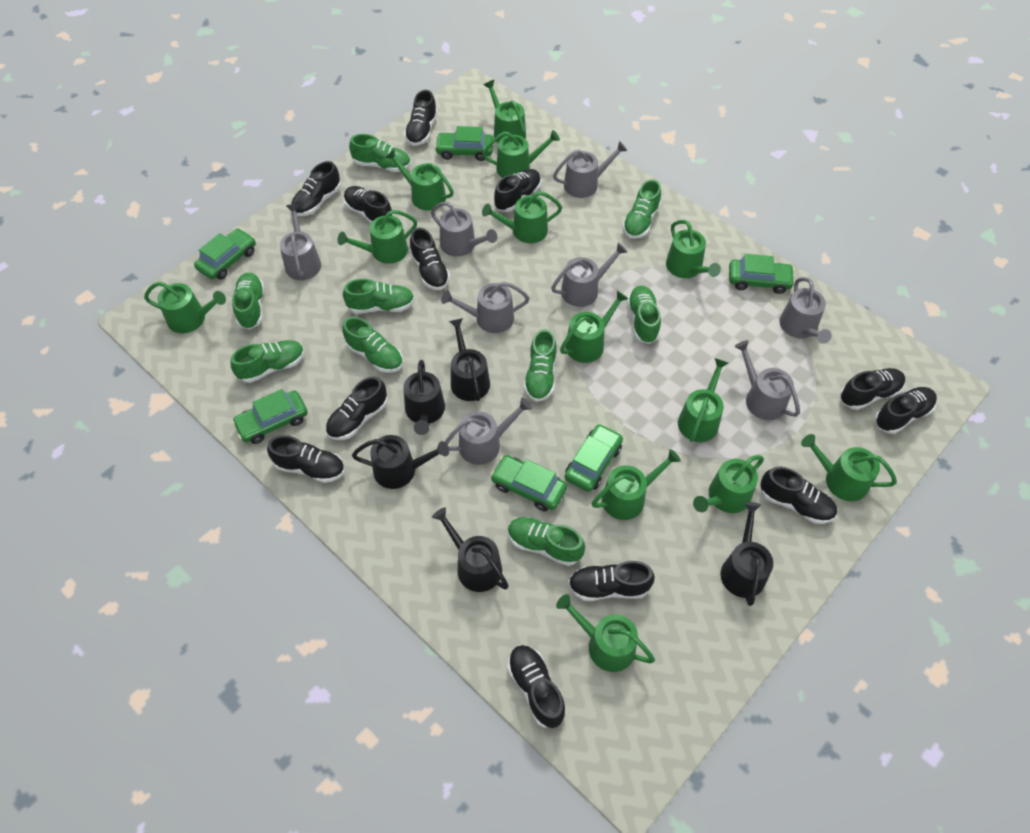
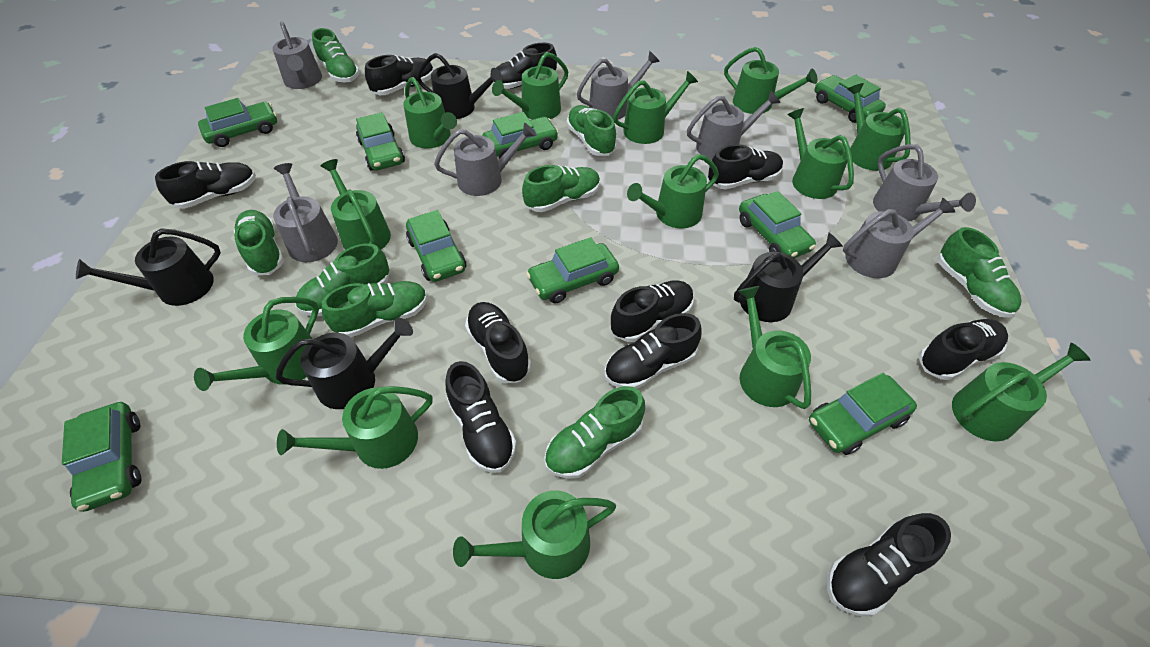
black shoe: [267,435,345,483] [291,161,341,216] [326,376,388,440] [343,186,393,223] [404,90,438,146] [410,227,450,290] [494,169,541,212] [507,645,566,728] [568,561,655,601] [760,467,837,524] [840,368,905,410] [875,387,937,434] = 12 -> [155,161,256,209] [365,55,434,95] [445,361,517,473] [465,302,531,383] [492,43,557,89] [605,313,702,389] [611,280,694,342] [708,145,783,189] [827,513,951,617] [919,319,1008,380] = 10
black watering can: [352,435,449,489] [403,360,445,435] [432,507,509,592] [449,318,490,401] [721,502,773,606] = 5 -> [76,228,221,306] [276,318,413,409] [417,53,503,119] [734,233,843,322] = 4
green car: [194,228,256,280] [232,389,308,444] [435,126,493,161] [491,455,567,511] [565,424,623,492] [729,254,795,294] = 6 -> [62,402,141,512] [198,98,277,147] [356,112,405,171] [406,210,466,282] [482,112,558,159] [526,237,619,303] [739,191,816,258] [809,373,917,455] [815,74,886,123] = 9
green shoe: [230,340,305,383] [232,273,264,330] [342,317,403,373] [343,279,415,314] [349,134,411,172] [508,517,585,566] [524,329,557,402] [622,179,661,239] [627,285,661,344] = 9 -> [234,210,284,275] [295,243,389,316] [312,28,360,83] [322,281,428,337] [522,165,600,212] [544,386,645,479] [566,105,617,156] [938,227,1022,318] = 8
grey watering can: [280,204,321,280] [431,202,497,257] [441,282,530,333] [445,398,532,465] [551,243,627,307] [553,141,627,198] [734,340,800,420] [779,277,832,344] = 8 -> [272,21,322,89] [273,163,338,262] [434,123,536,196] [577,51,660,119] [687,91,780,160] [843,198,955,278] [873,144,976,221] = 7

